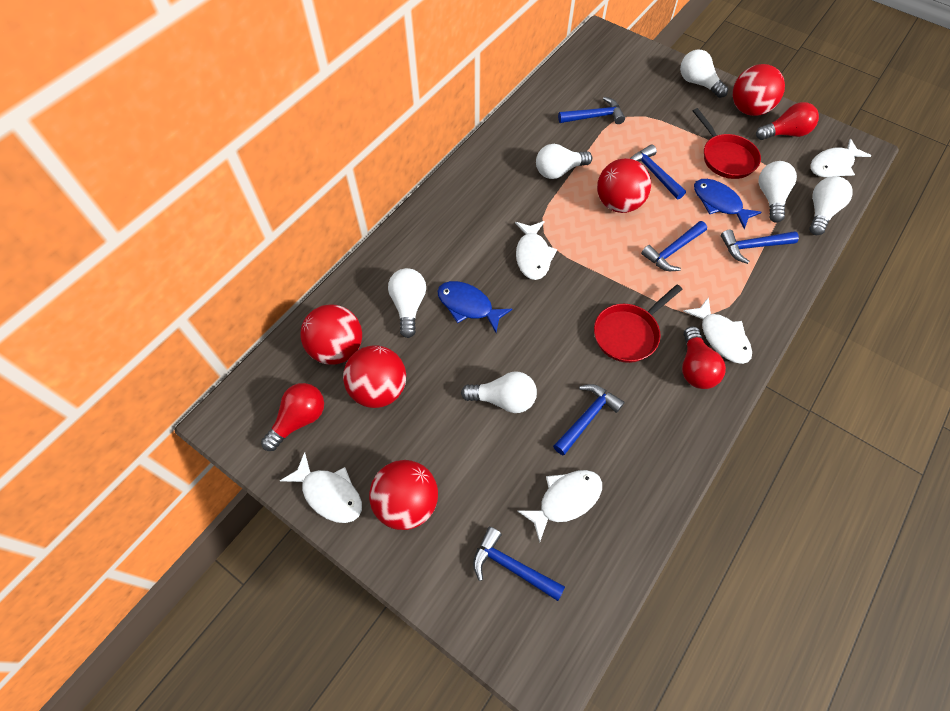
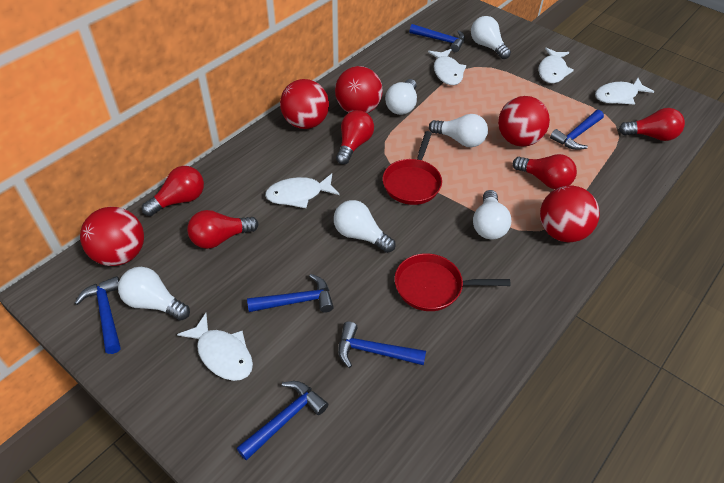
blue fish: [437,281,512,333] [694,179,762,229] = 2 -> none = 0
red light bulb: [261,383,324,451] [682,326,726,389] [756,102,819,140] = 3 -> [142,166,204,216] [187,210,259,249] [336,110,374,165] [513,154,577,189] [619,108,685,141] = 5

